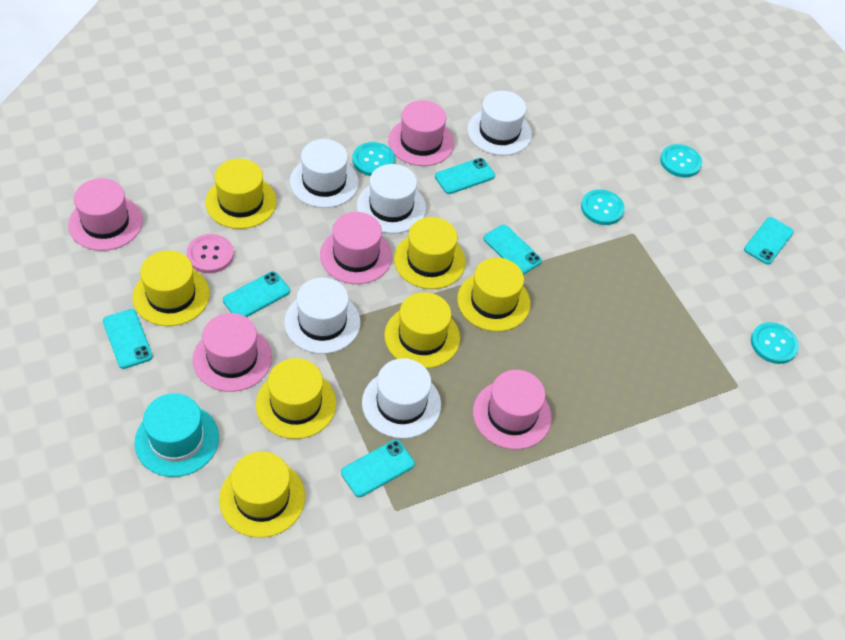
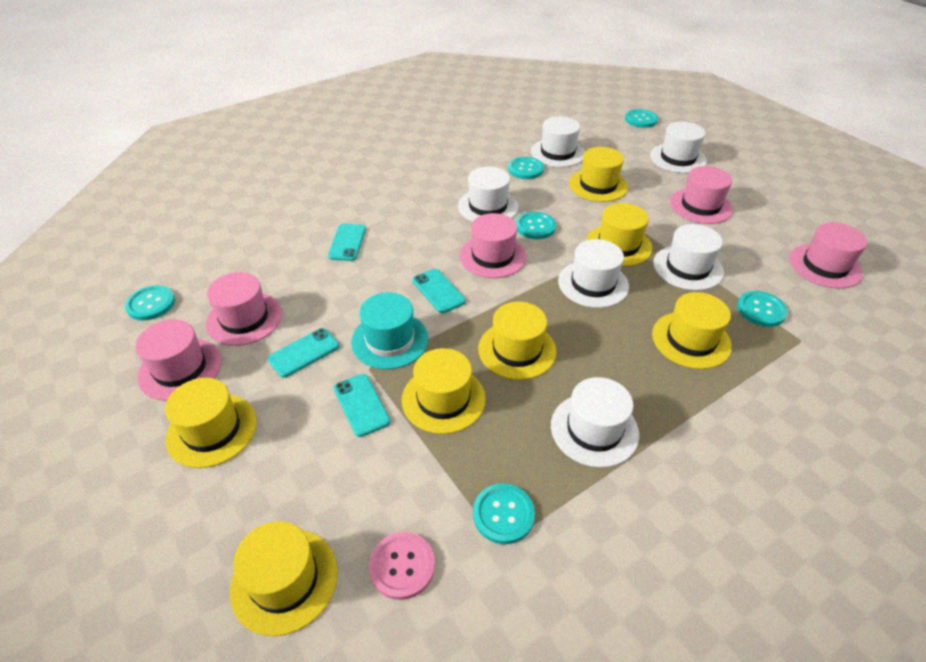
turquoise button: [352,142,395,176] [581,189,625,225] [660,144,702,178] [751,322,799,364] = 4 -> [125,285,175,321] [473,484,535,544] [508,157,544,179] [516,212,556,239] [625,109,658,128] [737,291,788,327] = 6
turquoise phone: [103,309,153,369] [223,271,290,317] [341,439,415,497] [435,158,495,194] [483,225,542,275] [744,217,794,264] = 6 -> [268,328,339,378] [328,224,366,261] [334,374,391,437] [412,269,466,313] = 4
white hat: [284,278,360,354] [290,139,359,208] [357,164,426,234] [362,358,441,439] [467,91,532,155] = 5 -> [458,167,519,222] [531,116,585,167] [551,377,639,468] [558,239,629,308] [650,122,707,173] [653,224,724,291] = 6

